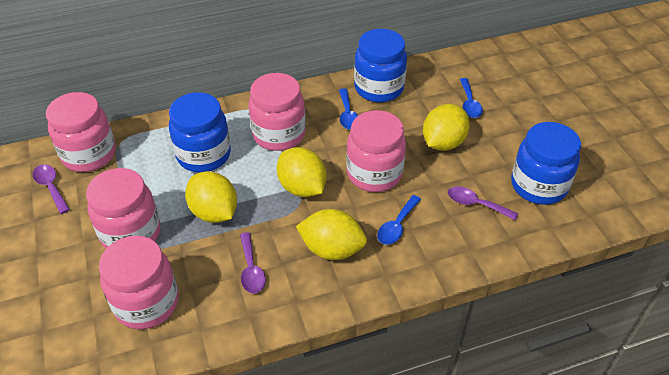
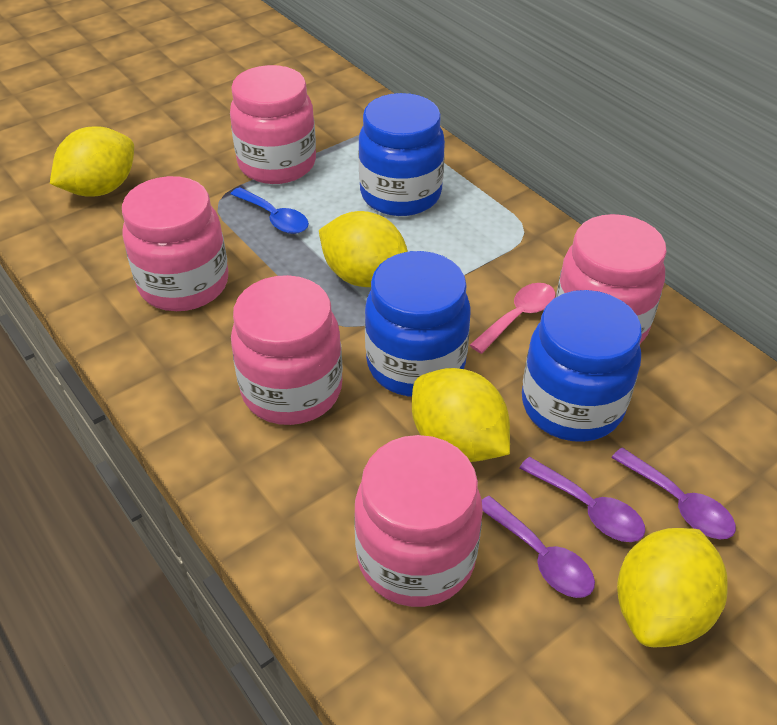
blue spoon: [339,88,358,130] [377,195,421,245] [460,78,483,118] = 3 -> [231,187,309,234] = 1
pink spoon: none = 0 -> [470,283,555,354] = 1

